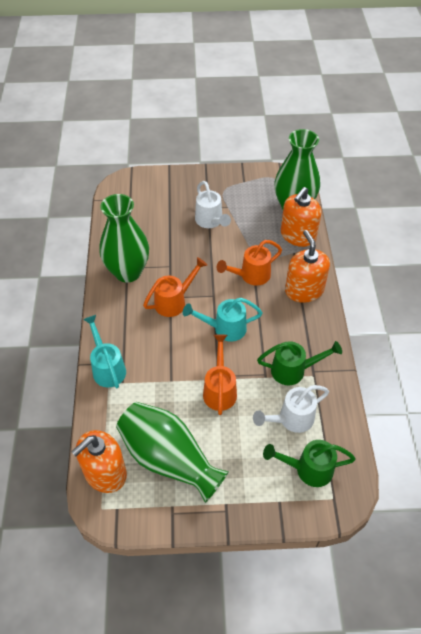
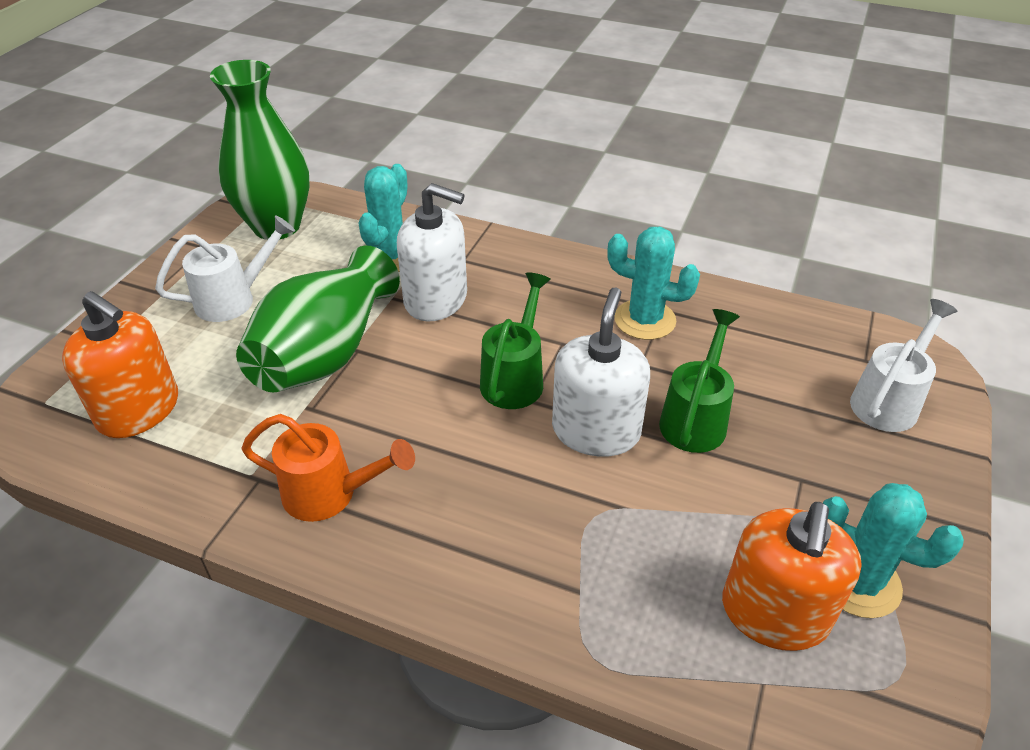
green vase: [99,194,149,283] [116,402,228,503] [275,129,320,210] = 3 -> [210,60,309,240] [236,246,400,393] = 2
orange soap dispenser: [71,430,127,493] [281,187,322,247] [285,230,330,303] = 3 -> [62,291,178,438] [722,502,862,651] = 2
orange watering can: [143,257,207,317] [203,334,237,415] [217,240,282,286] = 3 -> [241,414,415,522] = 1
turquoise cactus: none = 0 -> [358,164,408,272] [607,227,700,340] [823,483,964,618] = 3
turquoise watering can: [83,315,126,388] [183,298,262,342] = 2 -> none = 0
white soap dispenser: none = 0 -> [397,183,467,322] [552,287,650,457] = 2

